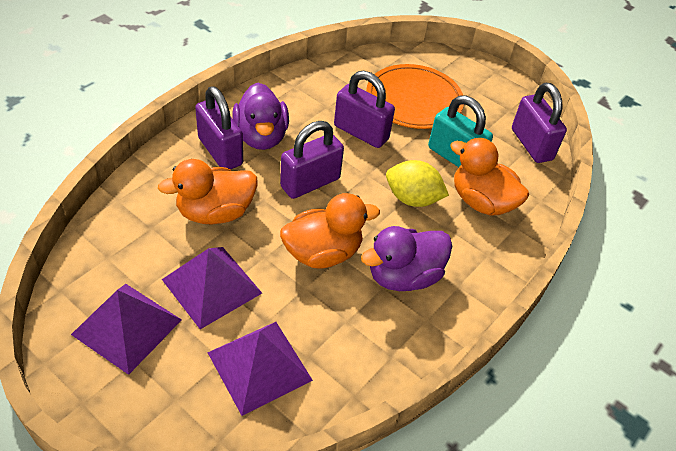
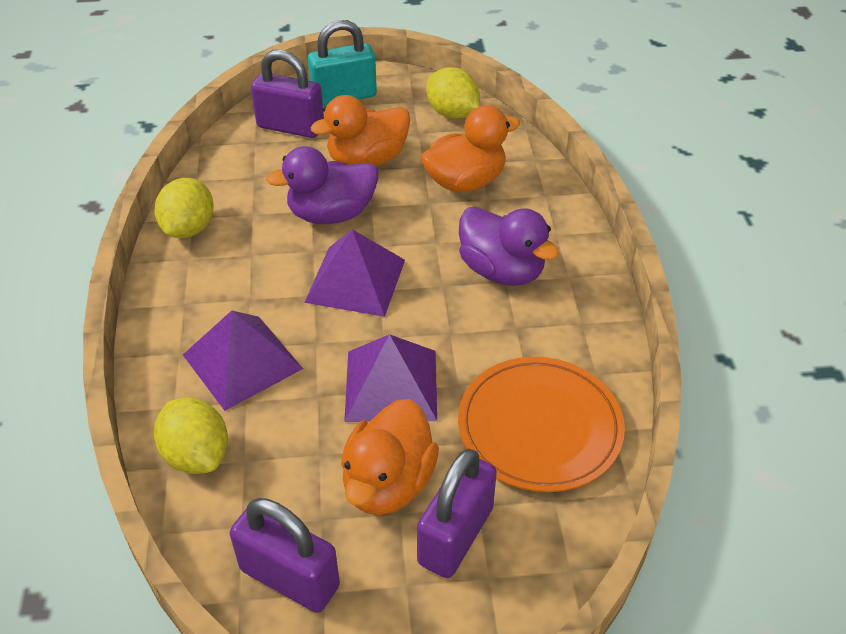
purple padlock: [195,86,243,169] [280,121,344,199] [334,71,395,148] [512,83,567,163] = 4 -> [230,498,340,613] [251,50,324,138] [417,449,497,578] = 3
yellow lemon: [386,160,449,207] = 1 -> [154,398,228,474] [155,178,214,238] [426,67,480,119] = 3

